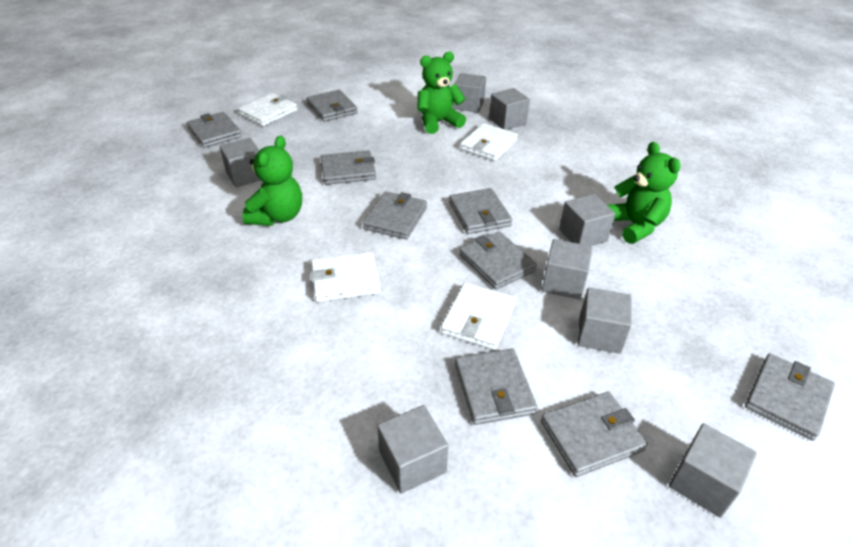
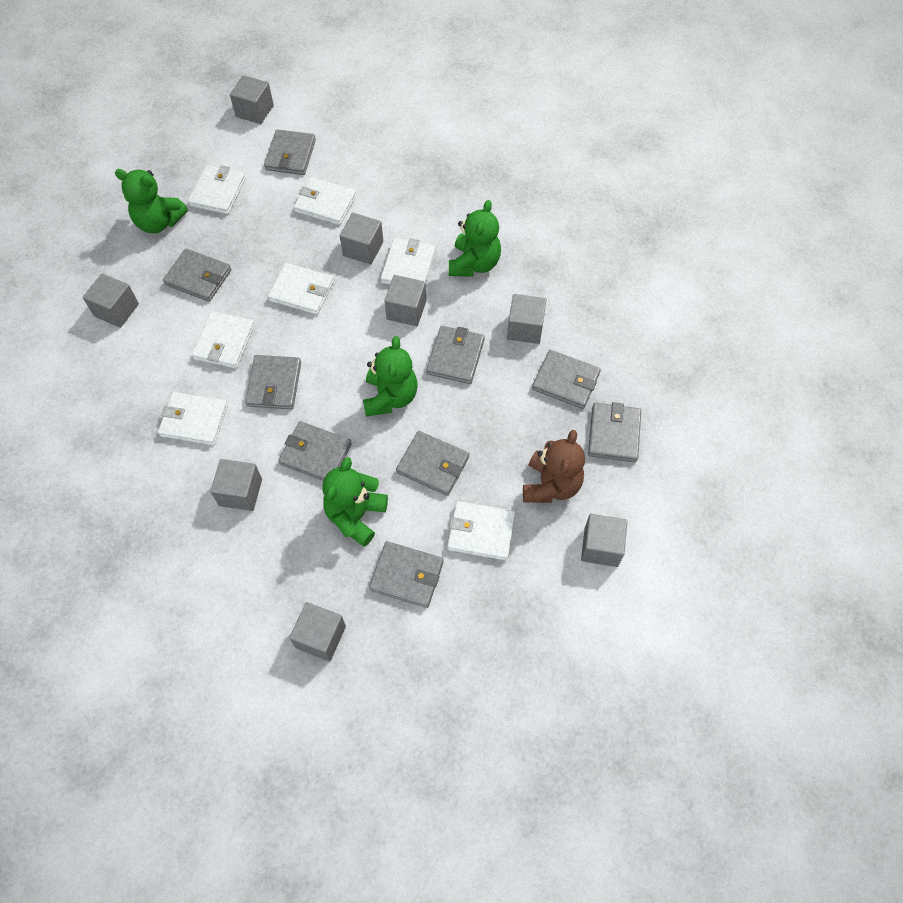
brown teddy bear: none = 0 -> [523,430,585,503] = 1
green teddy bear: [243,136,302,226] [418,52,466,134] [607,142,681,244] = 3 -> [115,169,188,233] [323,457,388,547] [363,336,418,416] [449,200,501,277] = 4
white wallet: [238,93,297,126] [310,252,381,302] [441,283,516,350] [460,123,518,161] = 4 -> [158,392,228,445] [188,165,246,214] [192,311,255,369] [268,263,334,315] [294,177,357,225] [381,238,436,285] [447,501,516,561] = 7

